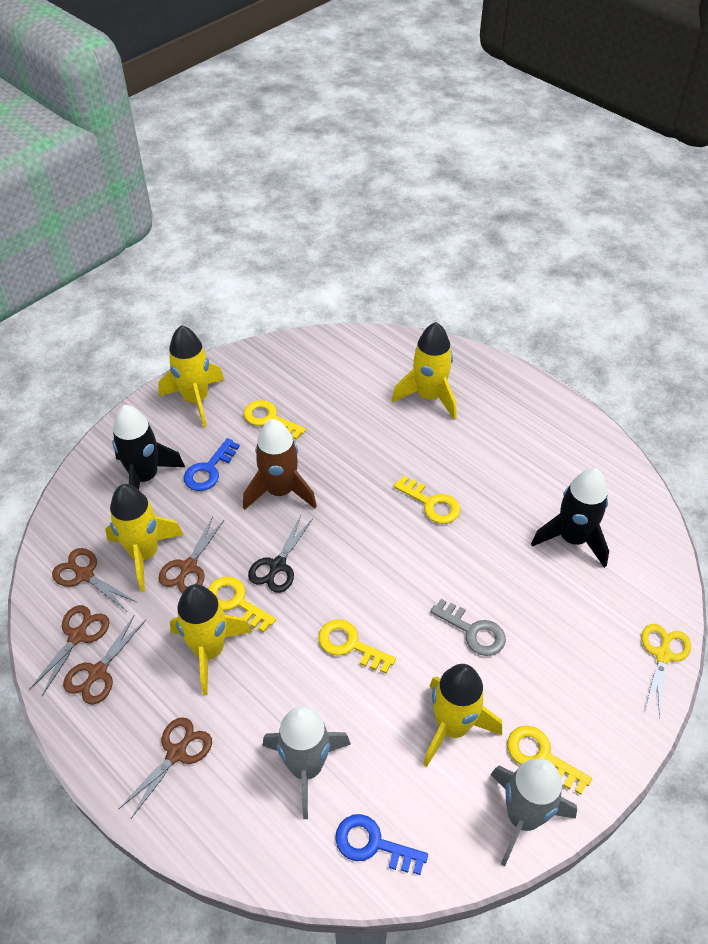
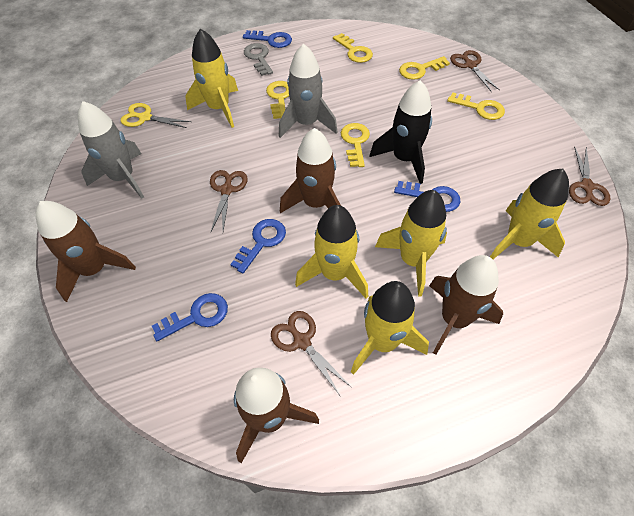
black rocket: [112,405,185,490] [531,468,609,568] = 2 -> [369,80,432,184] = 1
black scissors: [248,516,312,593] = 1 -> none = 0
blue key: [184,438,240,491] [335,814,428,875] = 2 -> [152,293,228,341] [230,219,286,274] [243,30,292,48] [394,181,461,212] = 4
brown rocket: [243,419,317,510] = 1 -> [36,201,136,302] [234,368,319,463] [280,128,340,213] [429,255,503,355] = 4
brown scissors: [29,605,110,696] [52,548,138,610] [63,616,146,705] [118,717,212,819] [158,517,225,593] = 5 -> [210,170,248,231] [271,311,351,395] [450,50,500,92] [569,147,610,206] = 4

